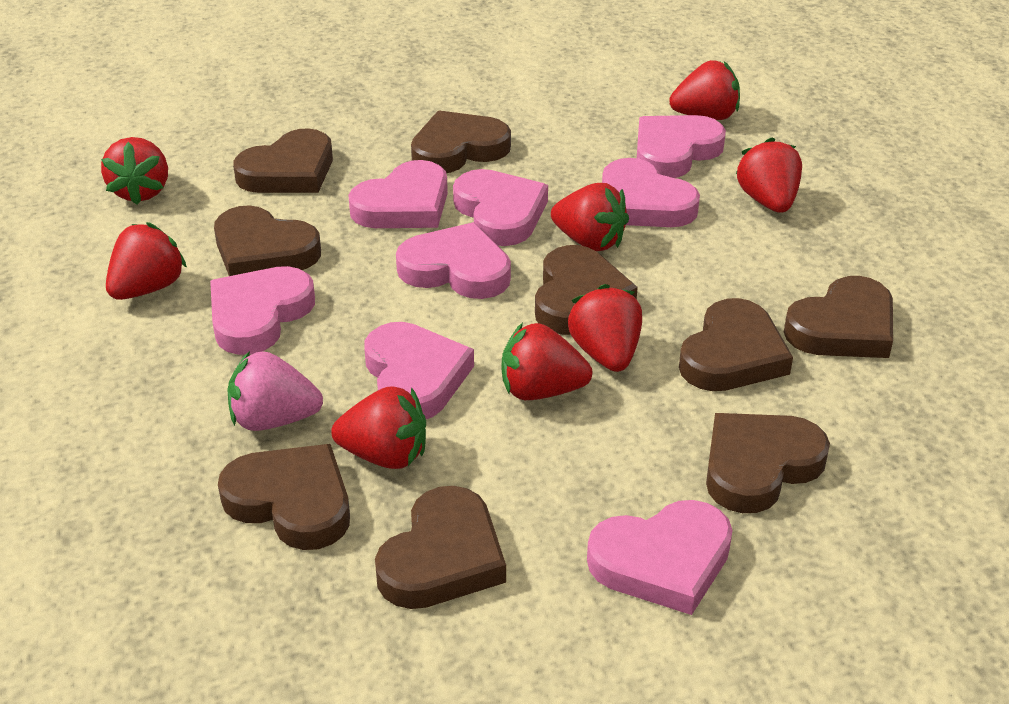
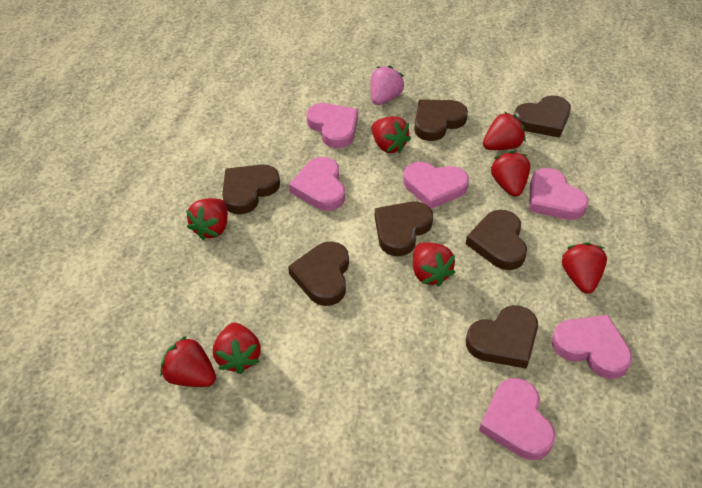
brown heart: [214,205,321,276] [218,444,350,550] [233,128,333,193] [375,486,506,609] [411,110,511,173] [535,245,638,335] [679,298,793,391] [706,413,830,513] [784,276,893,358] = 9 -> [222,165,280,214] [288,241,349,306] [375,201,433,256] [414,99,468,141] [466,210,527,270] [466,305,538,369] [514,95,571,138] = 7
pink heart: [210,266,315,355] [348,160,448,228] [364,322,474,419] [396,222,511,299] [453,169,548,246] [587,500,733,615] [602,158,700,227] [637,115,726,178] = 8 -> [289,157,345,211] [307,103,358,148] [403,162,469,209] [479,378,556,460] [529,168,589,220] [552,315,632,379] = 6

